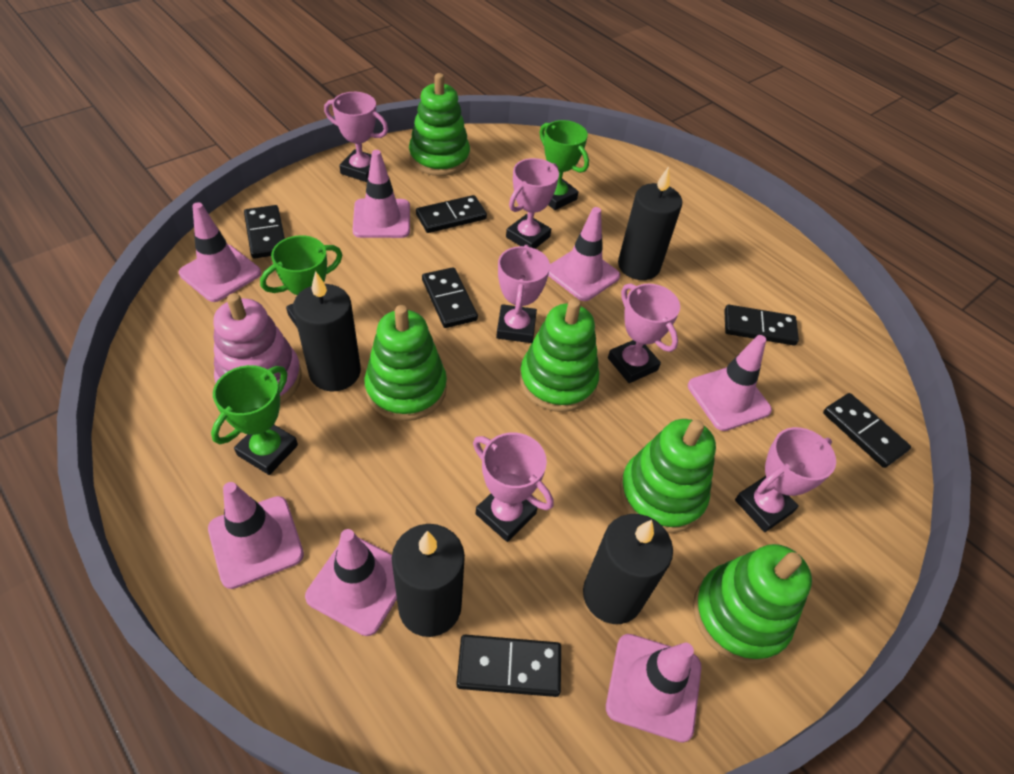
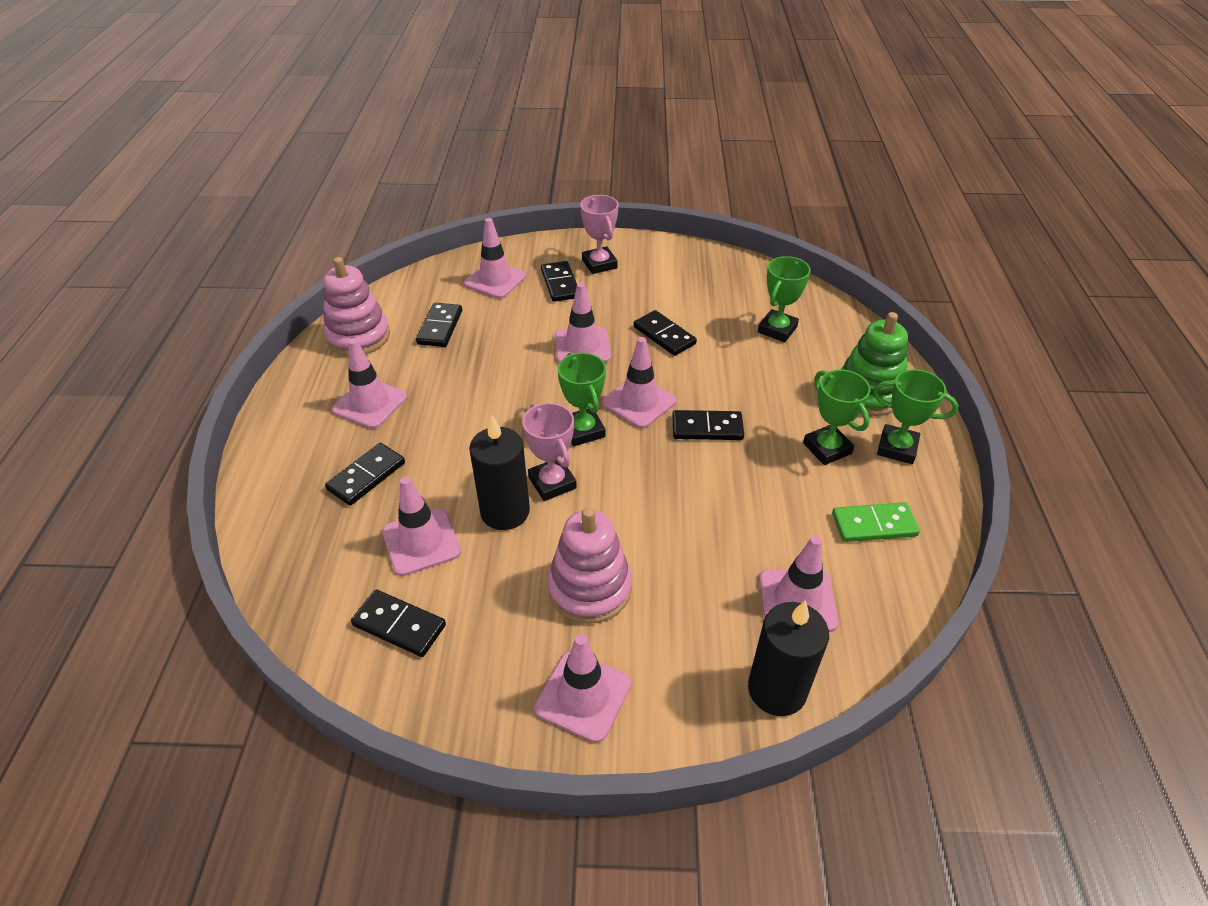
black candle: [293,271,361,391] [392,524,465,637] [583,514,673,624] [618,167,682,280] = 4 -> [469,415,530,530] [748,600,829,716] = 2
green domino: none = 0 -> [832,502,920,542] = 1
green stacking toy: [364,305,447,421] [409,73,470,176] [519,299,599,412] [620,419,716,533] [693,544,812,664] = 5 -> [840,312,908,416] = 1
green trophy: [211,365,298,475] [260,235,342,327] [540,120,589,210] = 3 -> [558,353,606,446] [758,256,811,342] [803,370,871,465] [873,369,958,464] = 4
pink stacking toy: [213,293,302,405] = 1 -> [323,257,390,356] [547,507,632,624] = 2
pink trophy: [324,92,388,182] [473,432,553,542] [496,245,550,343] [506,158,559,249] [608,283,680,383] [735,427,836,532] = 6 -> [522,403,577,501] [580,195,619,274] = 2

